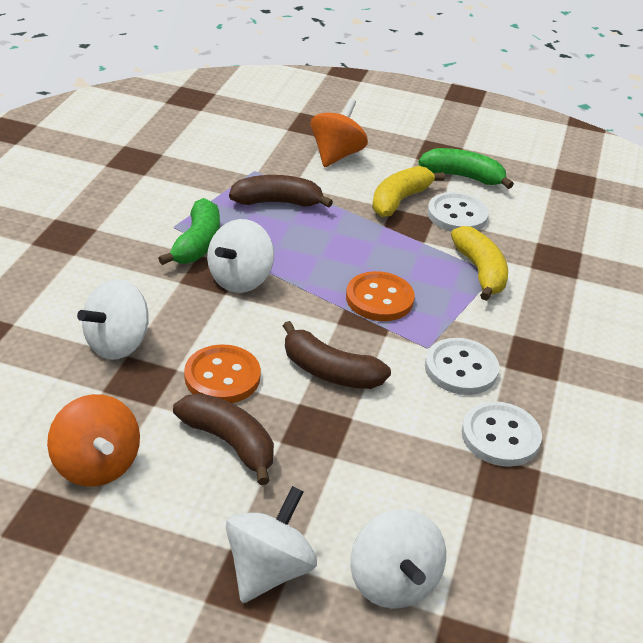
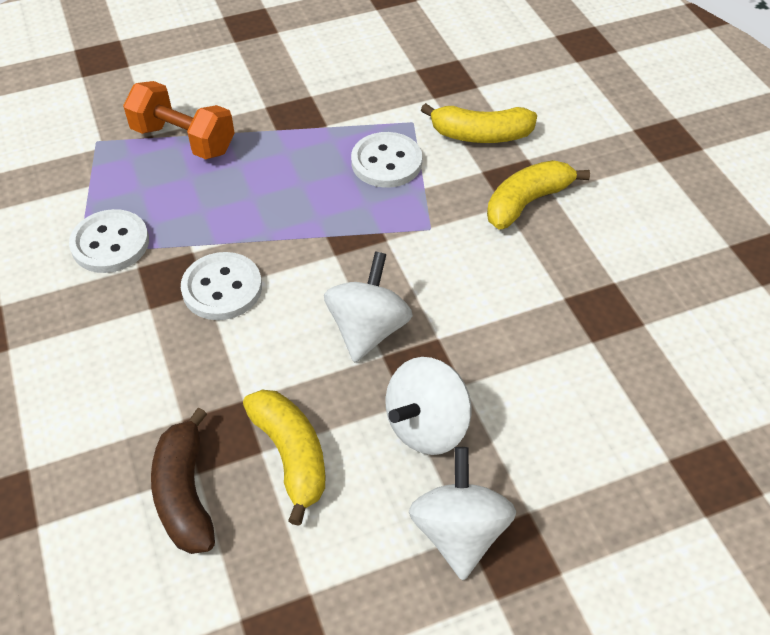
brown banana: [173,393,274,485] [229,175,333,208] [283,321,391,389] = 3 -> [151,408,215,554] = 1
green banana: [158,198,220,265] [418,148,514,189] = 2 -> none = 0
orange button: [184,344,261,403] [346,271,415,321] = 2 -> none = 0
orange dumbbell: none = 0 -> [123,81,235,159] = 1
orange spinning top: [47,394,140,486] [310,99,368,167] = 2 -> none = 0
white spinning top: [77,279,149,360] [207,219,274,293] [226,486,317,603] [350,509,446,609] = 4 -> [324,251,413,362] [386,357,471,455] [409,447,516,580] = 3
yellow banana: [372,166,445,217] [451,226,508,301] = 2 -> [243,390,325,526] [421,103,537,143] [487,160,590,229] = 3

